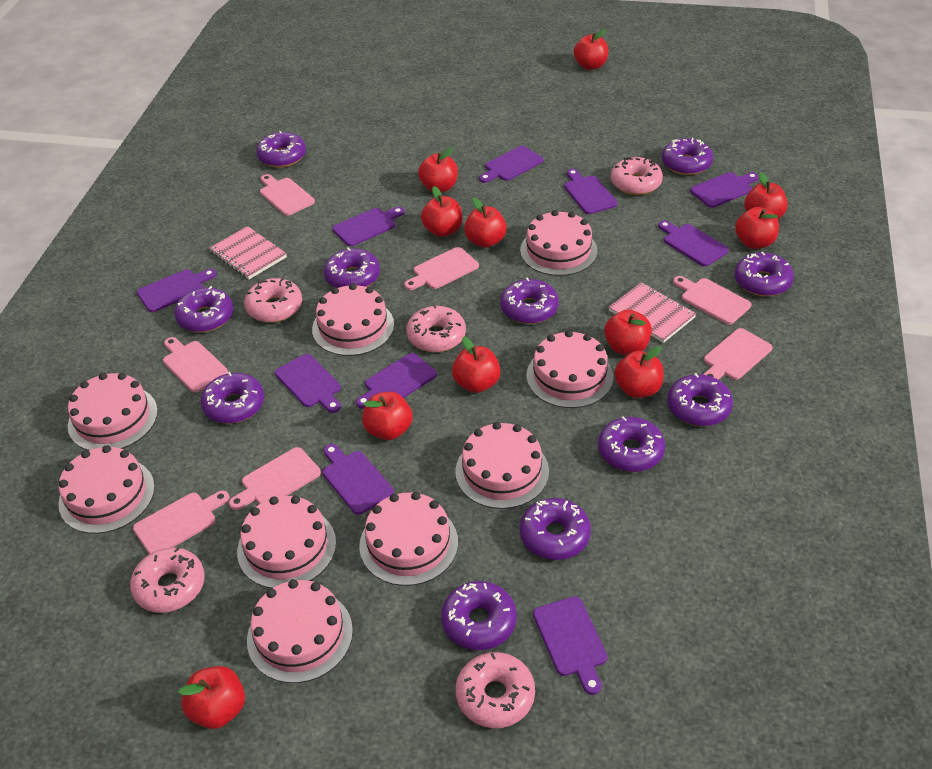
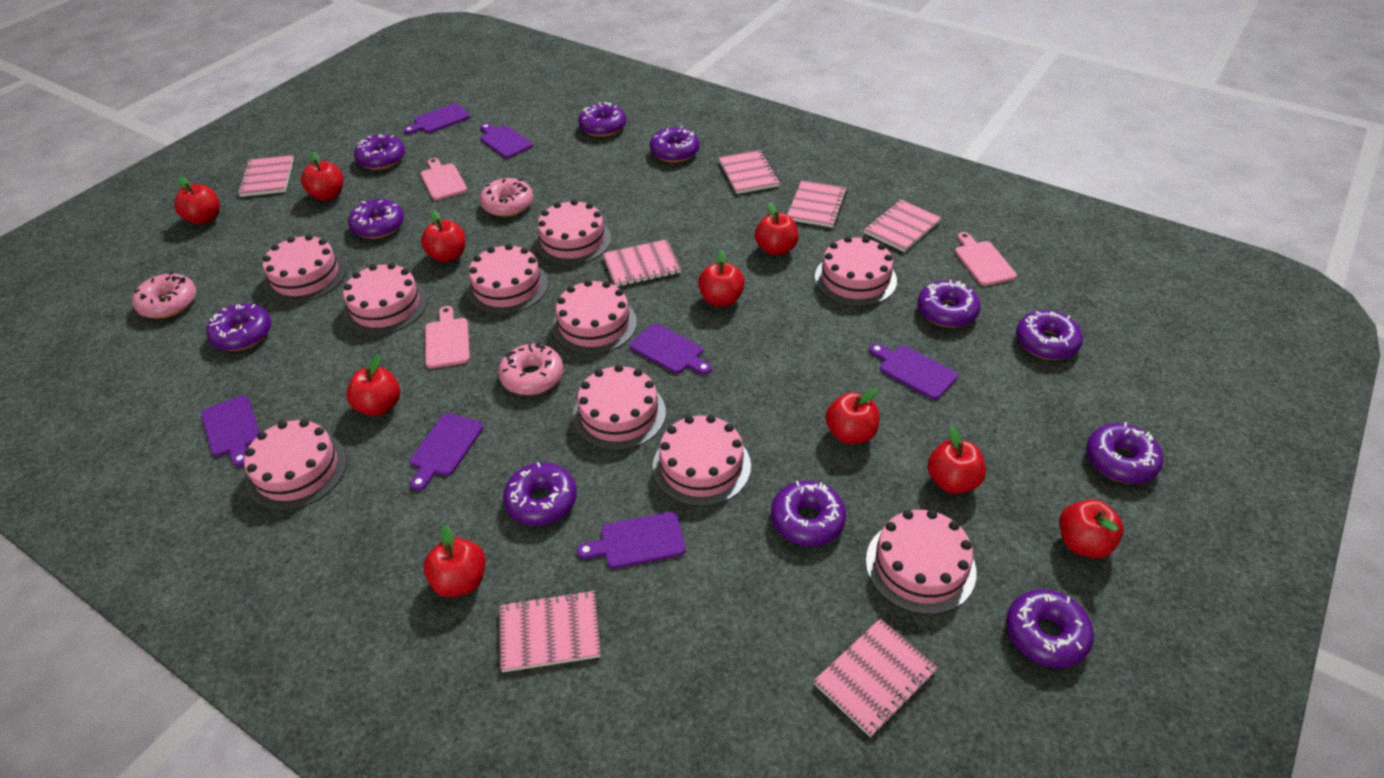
pink cake: [58,445,155,534] [68,373,158,451] [237,495,336,588] [247,579,353,683] [312,283,394,356] [359,492,458,586] [455,422,549,509] [520,210,597,276] [527,330,613,408] = 9 -> [244,419,347,510] [263,234,346,303] [343,263,428,335] [466,244,548,314] [534,199,611,265] [552,280,637,354] [573,365,666,450] [652,415,751,507] [815,236,897,306] [866,510,976,615] = 10
pink cutting board: [133,491,230,554] [163,337,228,392] [229,447,321,510] [260,174,315,216] [404,247,479,290] [673,276,751,324] [703,328,772,380] = 7 -> [421,158,467,200] [425,306,470,368] [955,232,1017,286] = 3
pink donut: [130,547,205,613] [244,278,302,323] [406,304,466,352] [456,652,535,728] [611,157,663,195] = 5 -> [132,272,196,319] [480,178,533,217] [498,343,563,395] = 3
pink notebook: [209,226,287,279] [608,282,696,343] = 2 -> [237,155,294,197] [499,590,601,672] [602,239,681,287] [719,150,780,194] [787,180,847,228] [814,618,938,737] [864,199,942,252] = 7
purple cutting board: [137,269,216,312] [275,354,341,413] [322,444,394,515] [332,207,404,246] [356,353,437,409] [479,146,544,183] [533,596,607,695] [564,169,618,214] [658,221,729,267] [690,172,759,208] = 10 -> [201,395,259,467] [404,103,470,134] [410,413,484,491] [480,123,533,158] [577,512,685,569] [630,323,712,375] [869,343,958,400] = 7
red apple: [178,666,245,729] [362,392,412,440] [418,148,458,193] [421,186,462,237] [452,336,501,393] [464,198,507,248] [574,29,608,70] [604,310,652,355] [615,346,664,398] [735,207,779,249] [744,172,788,219] = 11 -> [174,177,220,225] [301,152,344,201] [346,355,400,416] [421,210,465,263] [423,525,486,597] [698,250,745,307] [755,202,798,256] [825,389,879,444] [927,426,986,494] [1059,500,1124,558] = 10

